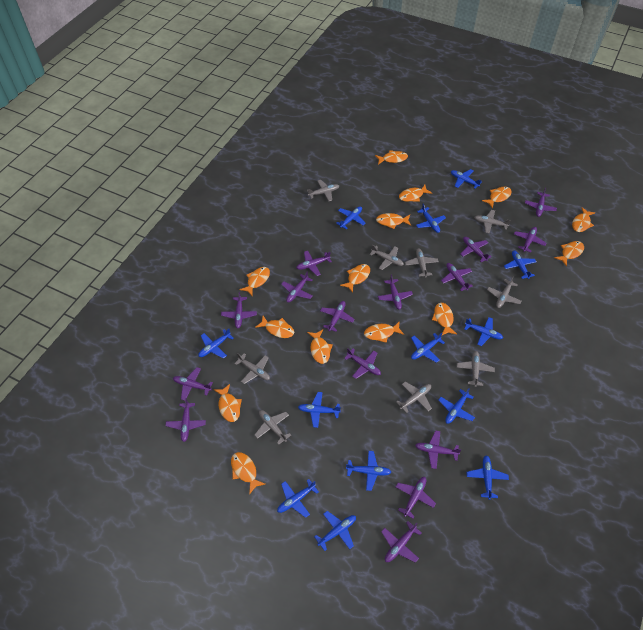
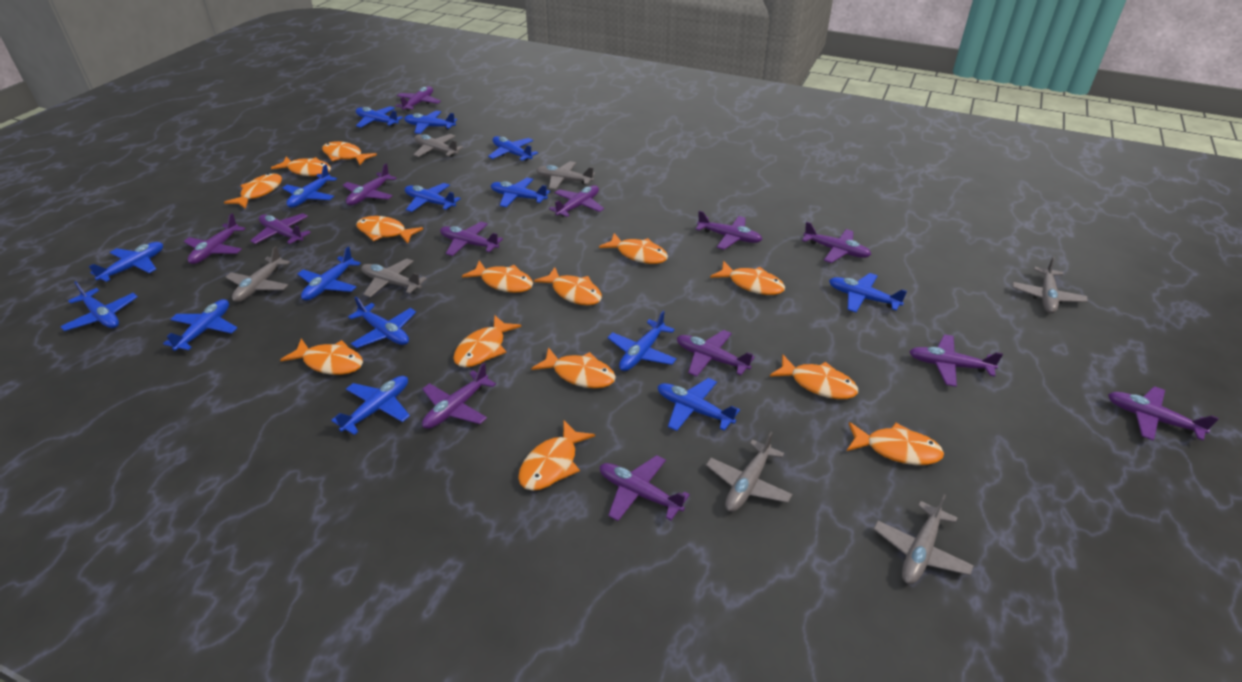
blue plane: [198,329,233,359] [277,479,319,518] [298,392,341,428] [314,511,356,551] [336,206,366,229] [346,451,391,491] [411,333,445,363] [416,204,446,233] [438,388,475,424] [451,169,482,189] [464,317,503,346] [466,455,509,500] [504,251,536,279] = 13 -> [60,281,138,331] [89,242,163,282] [163,299,237,351] [282,164,337,208] [298,246,361,301] [331,376,410,435] [348,296,416,348] [356,106,403,128] [404,111,457,134] [405,183,461,212] [488,136,538,161] [490,178,550,207] [607,311,677,371] [658,378,740,431] [829,273,907,312] = 15
grey plane: [234,353,270,384] [255,410,291,445] [307,180,339,201] [370,245,404,270] [396,382,432,413] [405,248,439,277] [457,351,495,387] [474,210,511,233] [487,276,521,308] = 9 -> [225,246,290,302] [361,259,427,297] [413,134,463,157] [536,161,595,190] [706,432,792,512] [874,494,974,584] [1012,256,1088,313] = 7
purple plane: [165,398,206,442] [173,367,213,401] [221,292,257,328] [281,271,313,302] [296,251,332,276] [320,301,355,332] [344,349,381,379] [378,274,413,310] [381,521,421,563] [396,477,436,519] [415,430,461,469] [441,263,473,291] [460,237,492,262] [514,227,546,253] [525,188,557,217] = 15 -> [184,213,246,264] [250,213,311,244] [343,163,396,205] [396,86,441,111] [422,363,496,429] [440,222,503,256] [549,185,604,217] [600,455,690,521] [677,330,755,377] [695,211,762,250] [802,222,871,263] [909,334,1003,387] [1108,386,1219,441] = 13

